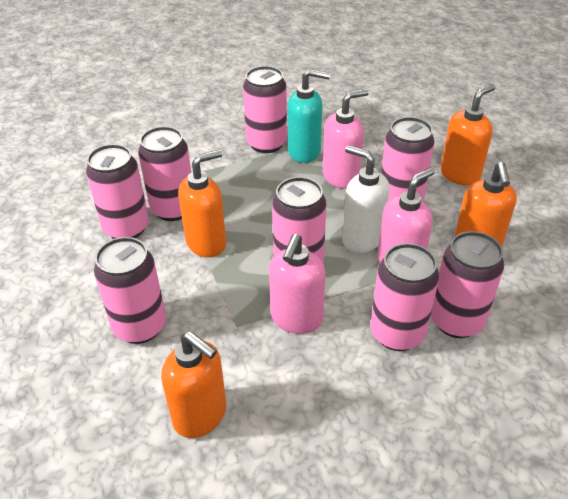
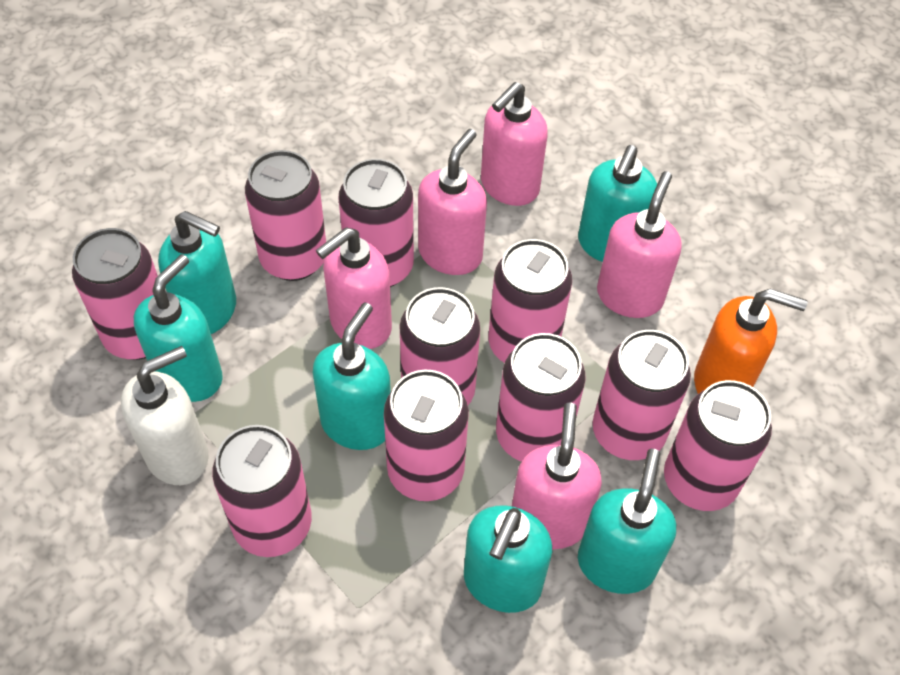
orange soap dispenser: [161,331,226,438] [178,150,226,257] [441,84,496,185] [454,162,517,247] = 4 -> [694,289,808,394] = 1
pink can: [86,144,149,239] [94,237,166,344] [138,126,191,221] [243,66,287,153] [272,177,326,262] [371,243,439,351] [381,117,435,201] [431,231,504,338] = 8 -> [72,228,158,360] [212,425,312,557] [245,150,326,281] [338,159,414,287] [384,370,469,501] [399,287,480,405] [489,239,572,363] [496,333,586,462] [593,330,691,460] [664,380,772,511] = 10
pink soap dispenser: [269,234,326,334] [323,89,369,189] [377,167,435,264] = 3 -> [316,227,392,349] [418,129,487,275] [481,82,548,206] [512,402,602,549] [597,171,682,318] = 5
turquoise soap dispenser: [288,69,330,163] = 1 -> [134,254,223,402] [158,211,236,334] [313,303,391,450] [464,505,552,613] [578,145,657,262] [578,449,676,594] = 6

